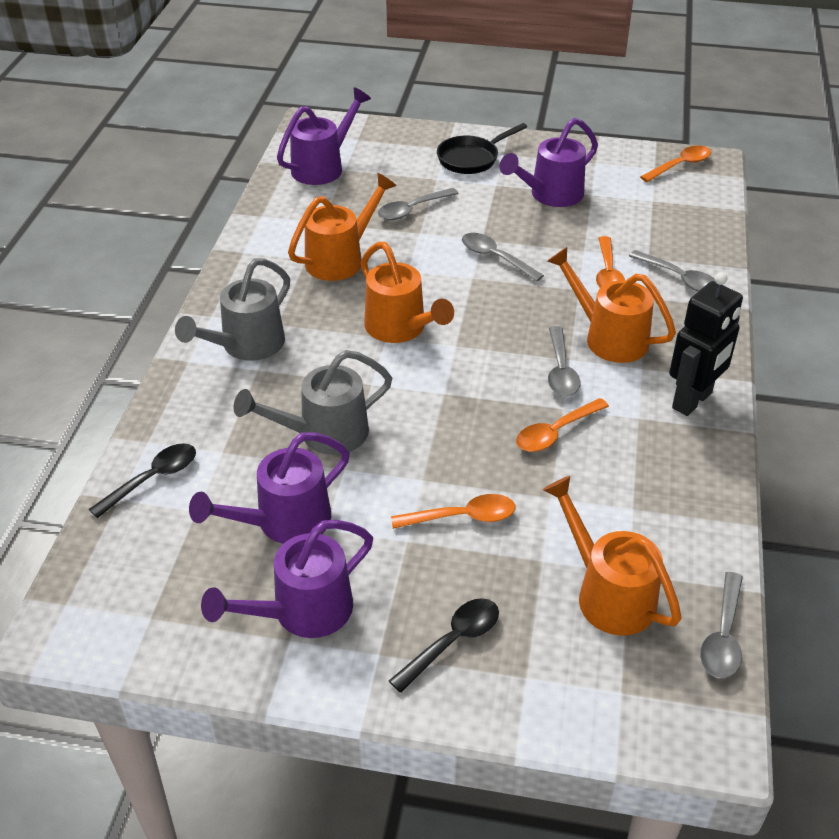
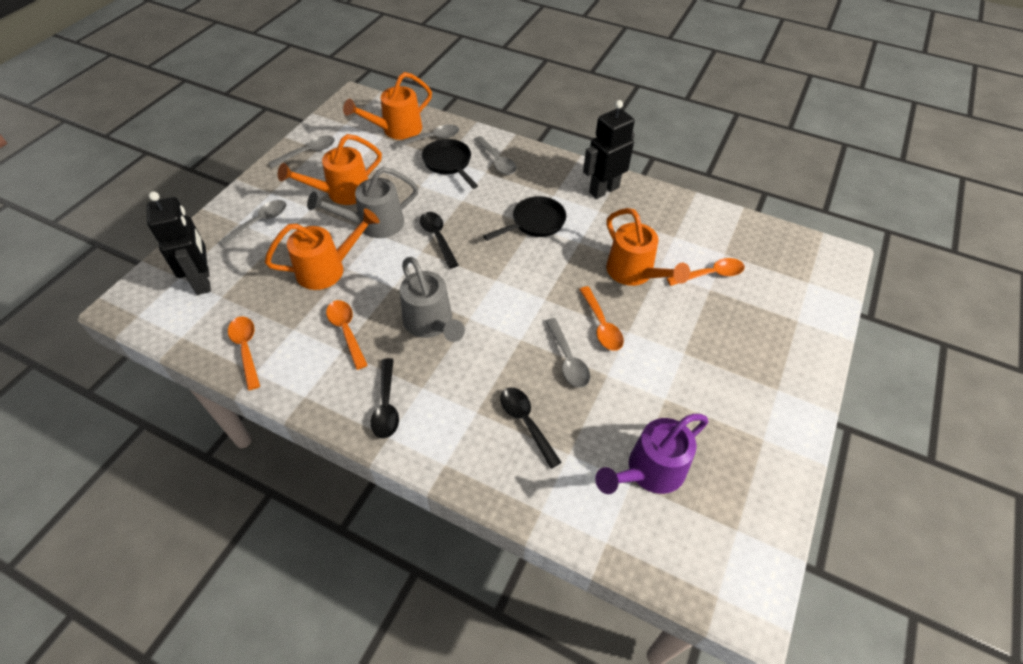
black pan: [437,123,527,174] = 1 -> [422,139,478,189] [483,196,566,241] = 2
black robot: [669,272,743,416] = 1 -> [147,191,211,295] [583,100,635,199] = 2
black spoon: [89,443,196,518] [389,598,499,693] = 2 -> [371,358,399,439] [420,212,458,269] [500,387,562,469] = 3
purple watering can: [189,432,350,544] [201,520,373,638] [277,87,371,185] [500,118,598,207] = 4 -> [595,414,708,494] = 1

